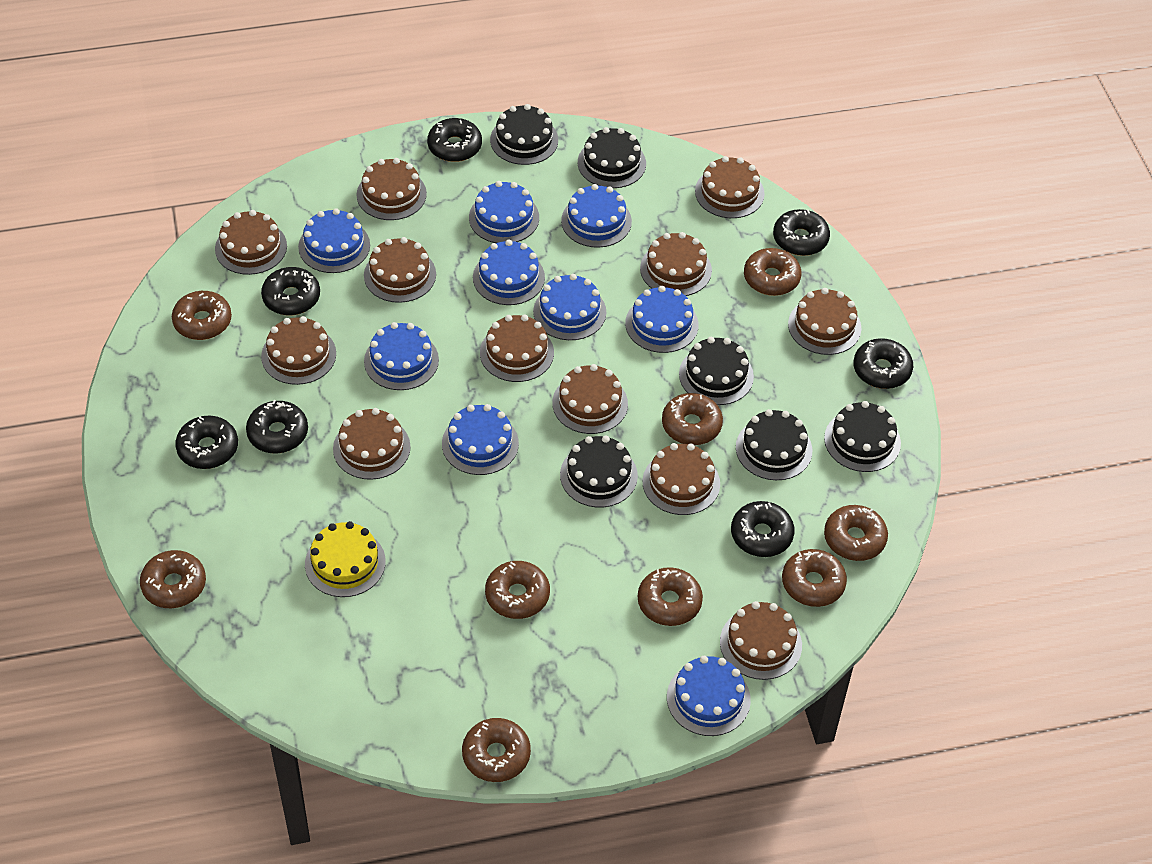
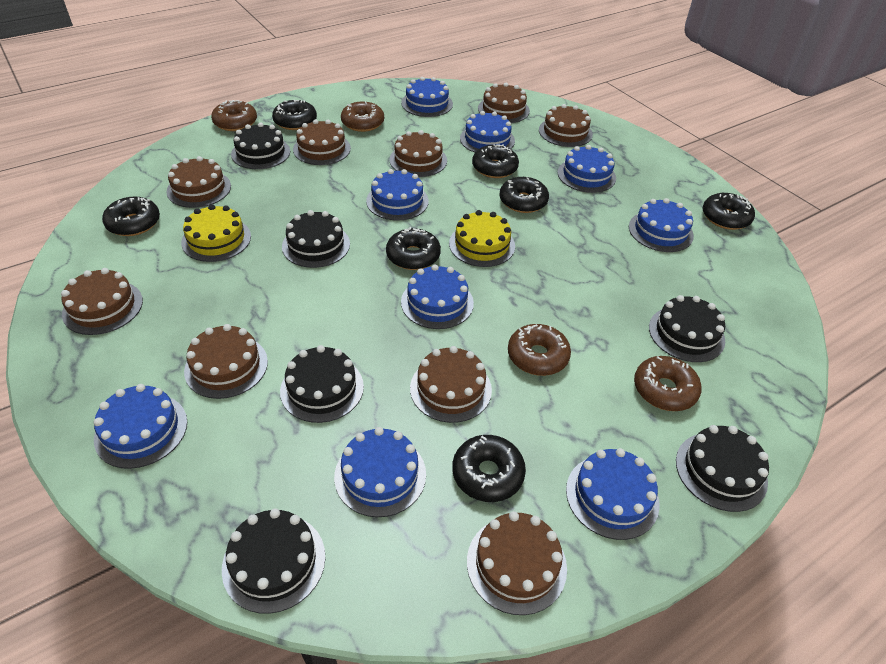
brown cake: [215,210,287,275] [261,316,336,385] [333,408,411,480] [356,158,427,220] [364,237,436,303] [480,315,554,382] [552,364,628,434] [640,232,712,296] [643,443,720,515] [695,156,765,218] [720,601,802,680] [788,288,861,355] = 12 -> [61,268,143,335] [166,156,231,208] [184,324,268,399] [293,119,351,165] [390,130,447,177] [410,346,492,423] [467,511,567,615] [478,83,530,123] [539,104,593,147] = 9
brown donut: [140,550,206,608] [172,291,232,340] [462,718,531,782] [485,561,550,619] [638,567,703,626] [662,393,723,445] [744,248,801,296] [782,549,847,607] [824,505,888,561] = 9 -> [211,100,257,131] [341,101,384,132] [508,324,571,376] [634,356,702,411] = 4
yellow cake: [305,521,386,597] = 1 -> [181,204,251,262] [449,210,515,267] = 2

